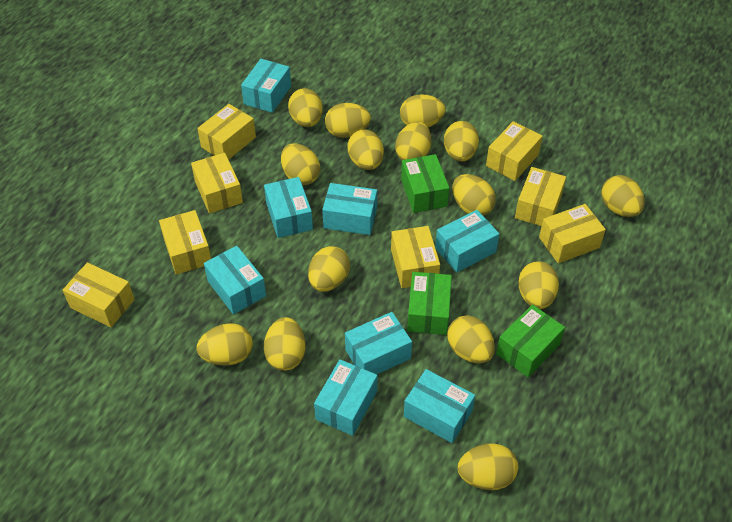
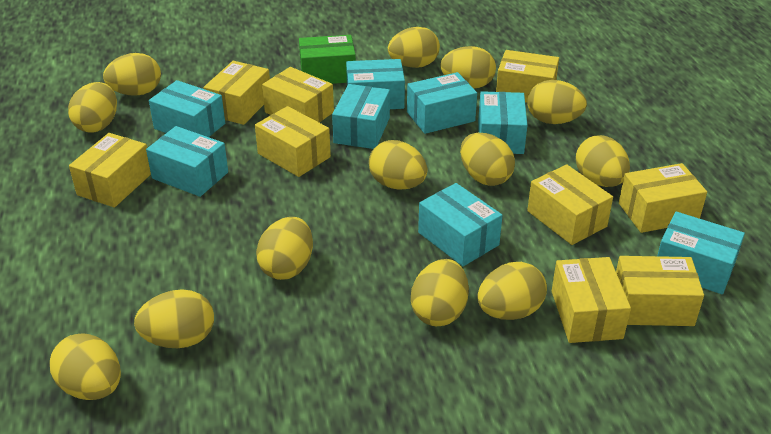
green box: [401,154,449,213] [407,272,452,335] [496,305,565,377] = 3 -> [299,35,356,84] = 1
yellow box: [62,262,135,327] [159,210,211,274] [191,153,243,214] [197,104,256,160] [391,226,440,288] [486,121,543,181] [515,167,566,226] [539,204,606,263] = 8 -> [69,133,151,208] [204,61,270,125] [255,106,331,177] [262,67,334,123] [496,50,559,102] [527,164,613,245] [552,257,631,343] [616,256,704,326] [619,163,707,233] = 9
yellow egg: [197,323,253,366] [264,317,306,371] [281,143,320,185] [288,88,323,127] [308,246,350,292] [325,103,371,138] [347,129,384,170] [395,122,431,160] [400,94,446,127] [444,121,479,161] [447,316,495,363] [452,174,496,216] [458,443,518,490] [518,261,559,309] [601,175,645,217] = 15 -> [50,333,121,400] [68,82,117,133] [103,53,161,96] [134,289,214,348] [256,217,313,280] [369,140,428,190] [388,27,440,68] [411,259,469,326] [440,46,496,89] [460,133,515,186] [477,262,547,320] [527,80,587,124] [576,135,630,187] = 13

